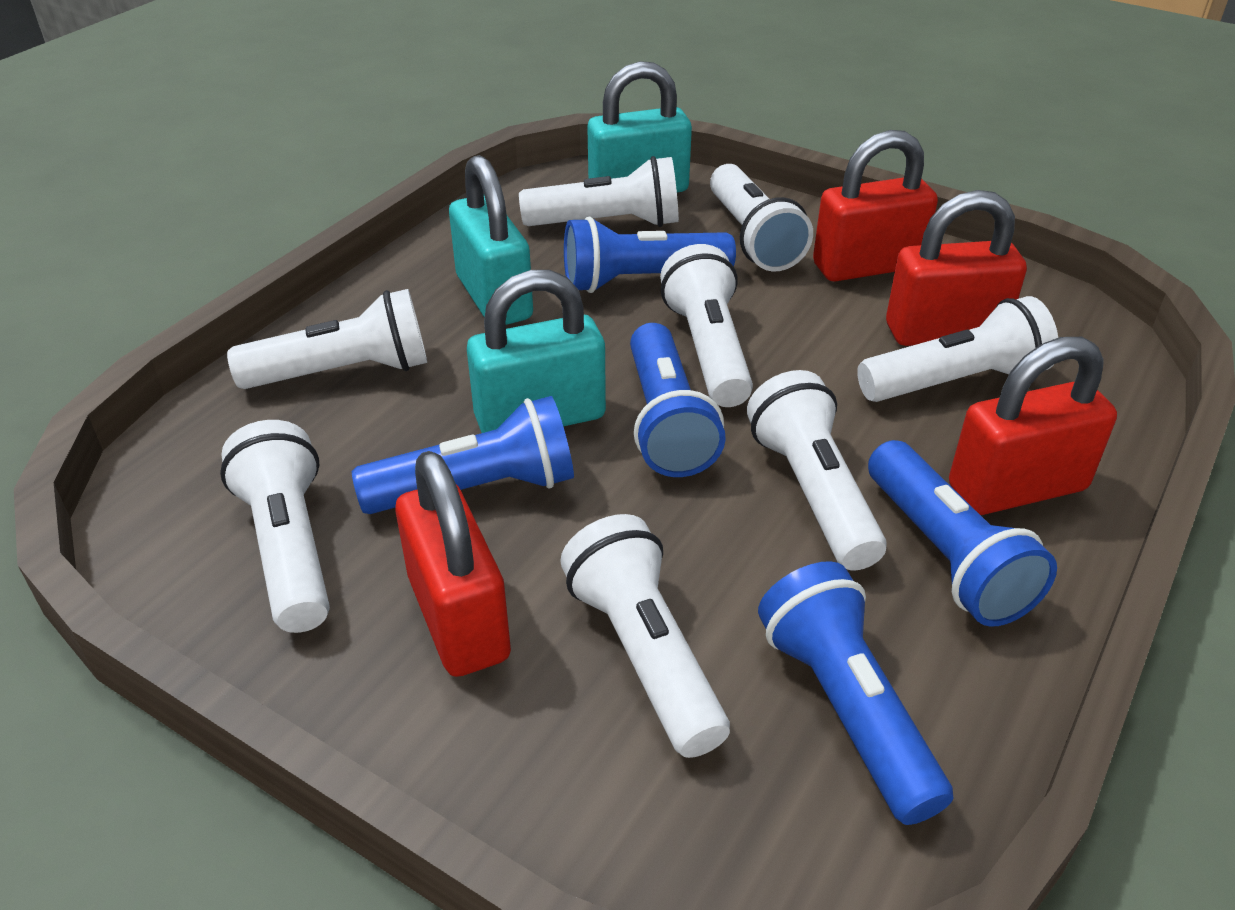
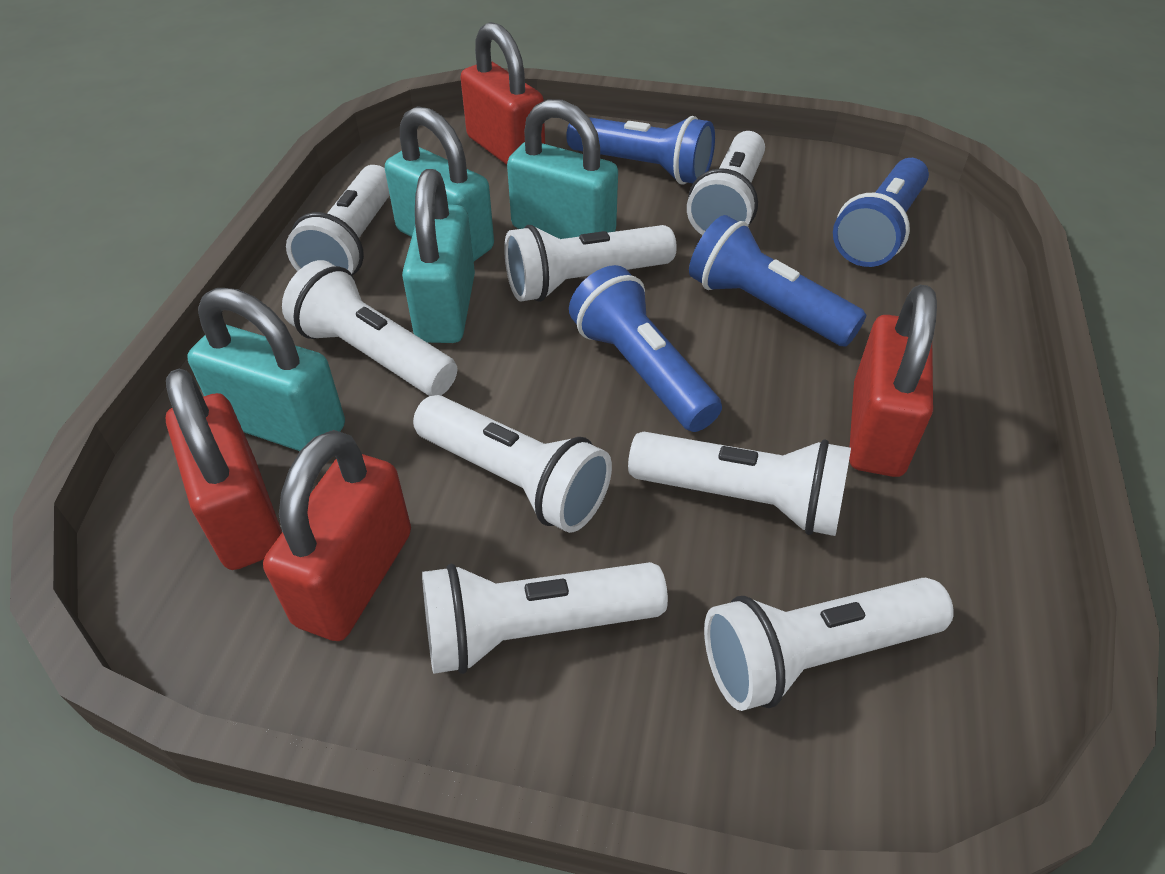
blue flashlight: [352,396,574,514] [564,216,736,293] [630,323,726,477] [758,561,953,825] [868,440,1057,627] = 5 -> [566,116,715,185] [569,265,722,432] [689,215,866,346] [833,158,929,267] = 4
turquoise padlock: [449,155,533,325] [467,270,606,433] [587,61,692,193] = 3 -> [187,288,345,451] [385,106,494,261] [402,169,475,343] [507,99,618,239] = 4

